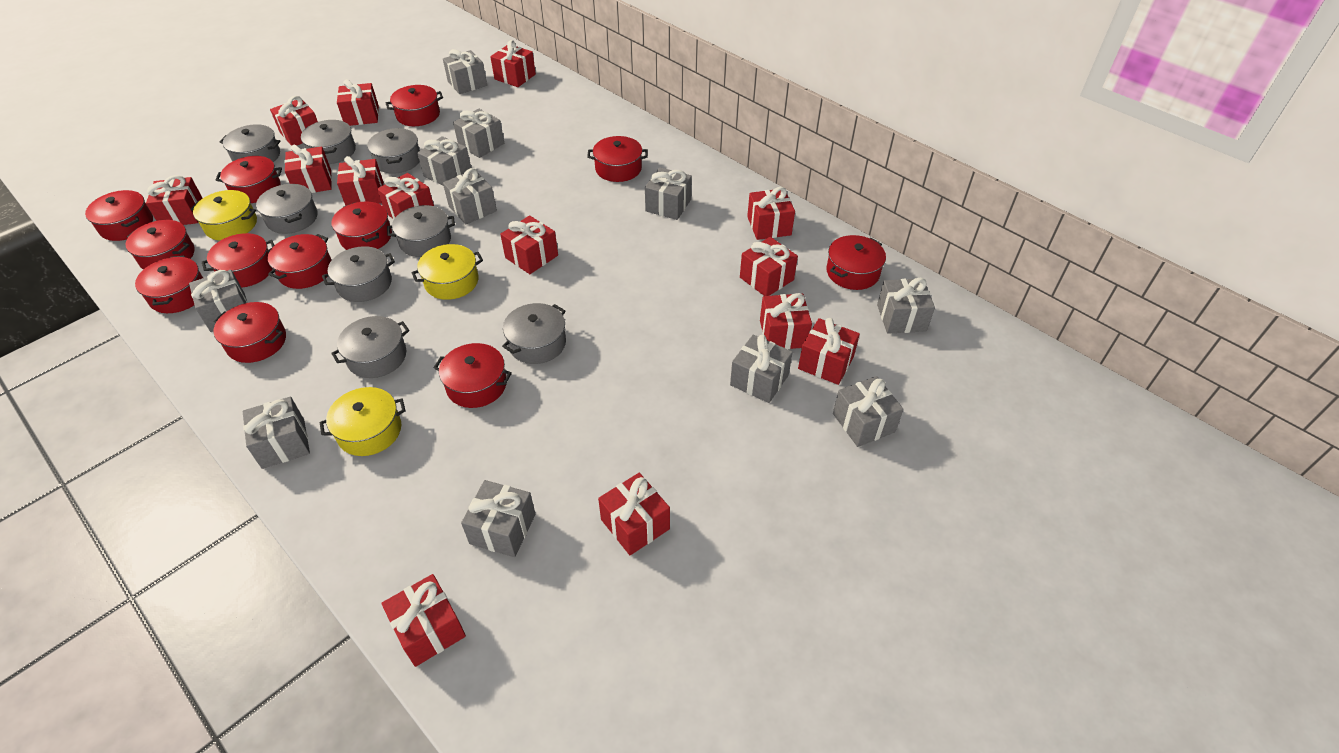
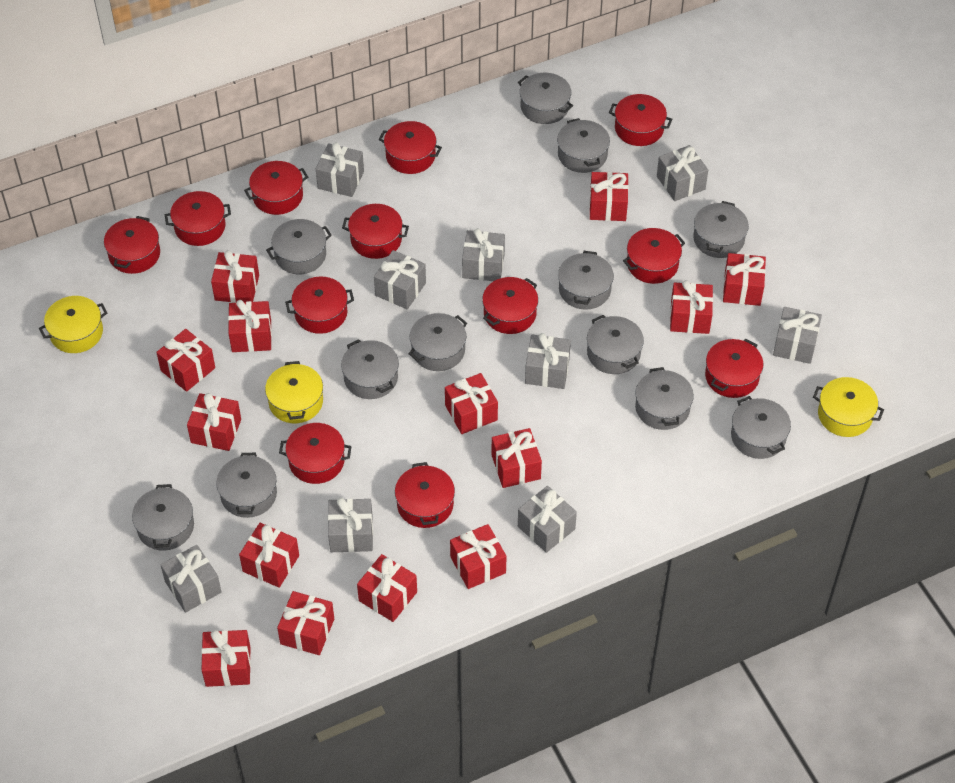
grey gift: [189,270,248,332] [243,397,310,469] [417,136,471,185] [443,49,487,94] [443,168,497,224] [453,108,504,158] [461,480,536,557] [645,167,692,220] [730,335,793,403] [833,376,904,447] [877,278,935,334] = 11 -> [161,545,221,613] [316,142,364,197] [328,498,373,552] [374,250,426,309] [462,228,505,281] [518,486,577,553] [525,333,571,389] [657,145,708,201] [773,307,822,364] = 9
grey pot: [220,124,280,162] [256,184,317,234] [301,120,356,164] [322,246,395,302] [331,316,409,378] [367,128,420,174] [387,205,455,257] [502,303,566,364] = 8 -> [132,484,194,551] [216,453,277,518] [266,219,332,274] [341,339,399,399] [408,313,467,371] [518,73,573,124] [557,118,610,173] [558,251,614,310] [587,315,644,374] [635,367,694,430] [693,201,749,258] [731,396,791,459] = 12

